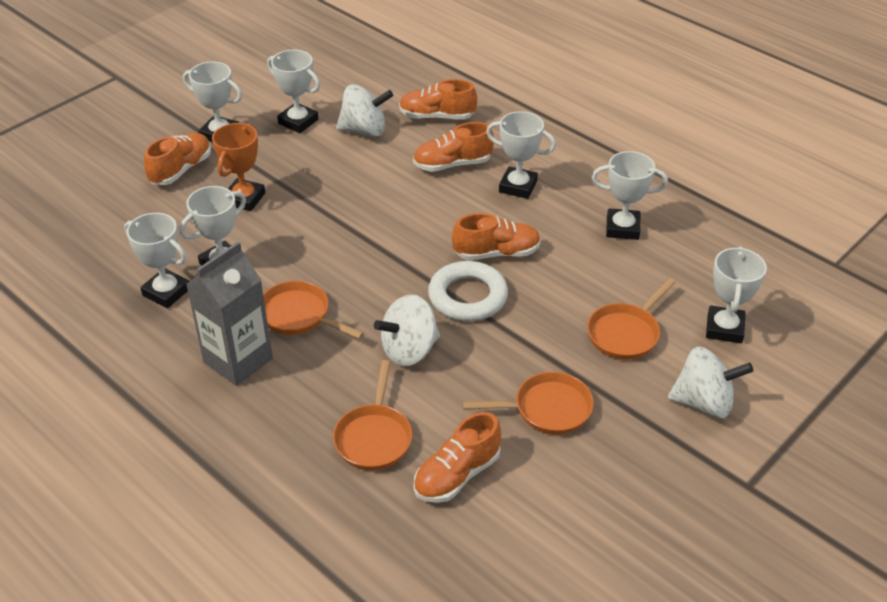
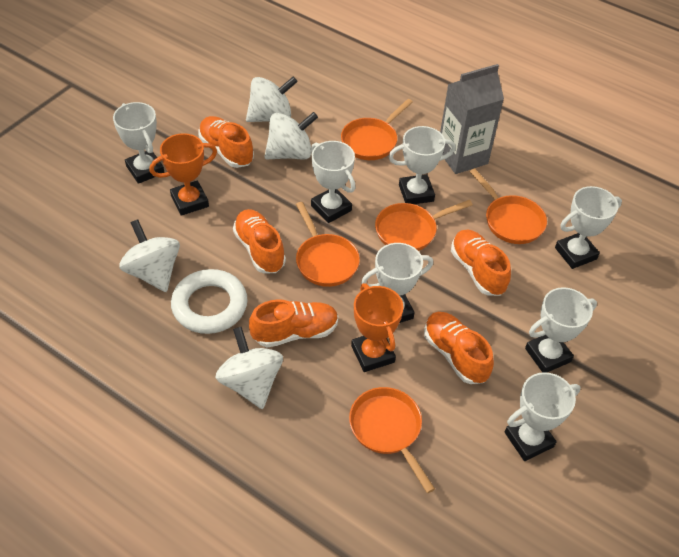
orange pan: [263,281,364,339] [333,360,412,470] [462,372,594,435] [587,278,675,360] = 4 -> [296,202,360,287] [341,99,413,160] [349,387,435,493] [375,200,473,251] [470,169,547,244] = 5
orange trophy: [212,123,265,211] = 1 -> [150,133,217,216] [351,283,404,372] = 2
white spinning top: [336,84,393,137] [374,294,440,366] [668,347,754,418] = 3 -> [119,219,180,292] [216,327,283,409] [246,76,298,122] [264,112,318,159] = 4

